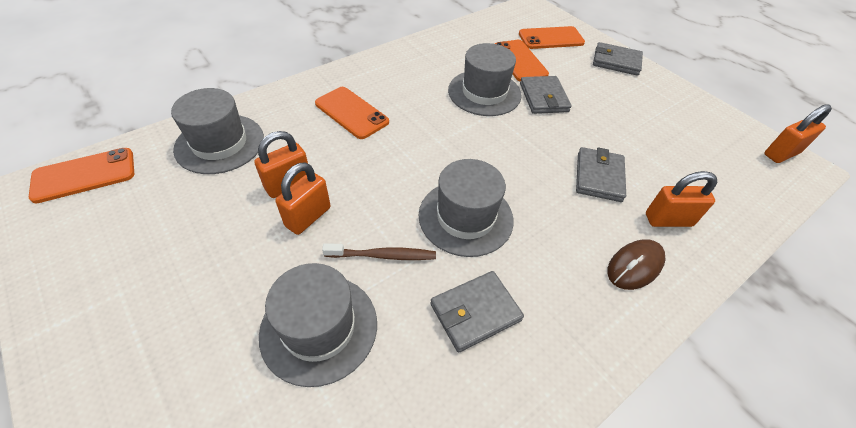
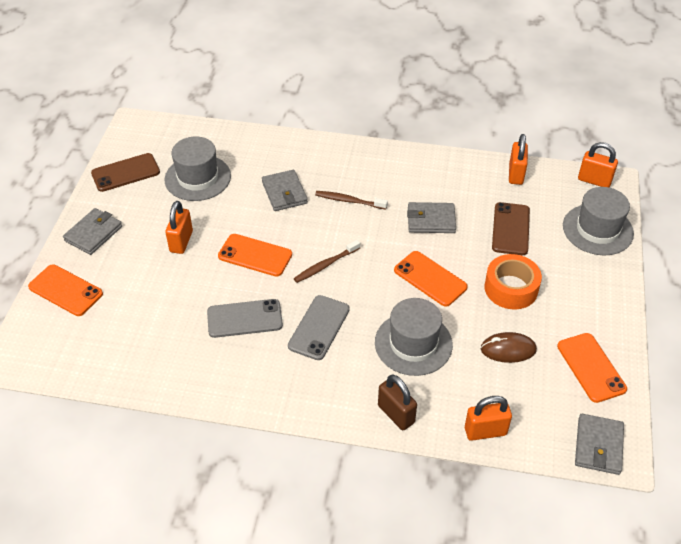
brown padlock: none = 0 -> [378,375,417,430] = 1
brown phone: none = 0 -> [91,153,160,192] [492,202,530,255] = 2
brown toothbrush: [322,243,436,260] = 1 -> [294,240,360,283] [315,191,388,210] = 2
grey hat: [171,88,264,174] [259,263,377,387] [419,159,514,257] [448,43,522,116] = 4 -> [164,136,231,201] [375,298,453,376] [563,187,634,255] = 3
grey phone: none = 0 -> [207,299,283,338] [288,295,350,360] = 2
orange tape: none = 0 -> [484,254,542,310] = 1

